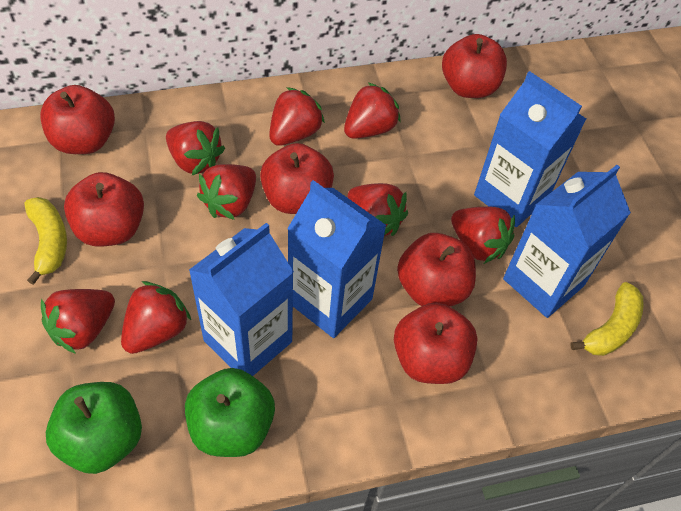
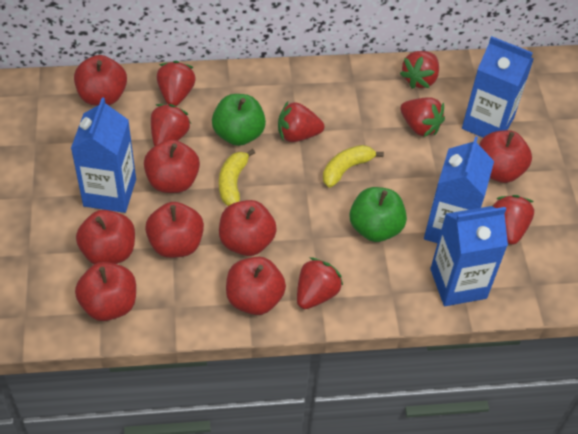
red apple: [40,85,115,154] [64,172,144,247] [260,143,334,214] [394,303,478,384] [397,233,476,307] [442,34,507,98] = 6 -> [74,55,127,106] [75,262,136,321] [76,210,135,264] [144,139,200,193] [145,202,204,258] [219,200,277,256] [226,257,286,315] [479,130,532,183] = 8
red strawberry: [41,289,115,354] [121,281,191,354] [166,121,225,175] [197,164,256,220] [269,87,325,146] [344,83,401,139] [347,183,408,236] [451,206,515,264] = 8 -> [151,104,191,146] [156,61,196,106] [278,102,324,142] [297,257,343,309] [400,51,439,89] [400,97,445,137] [492,195,534,245] = 7

